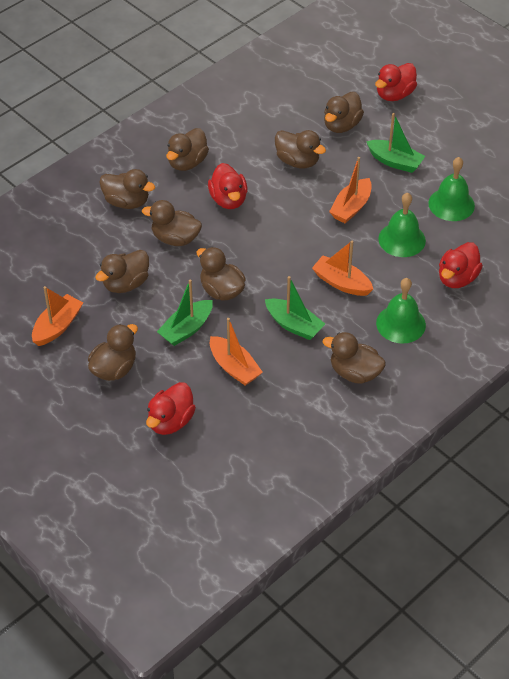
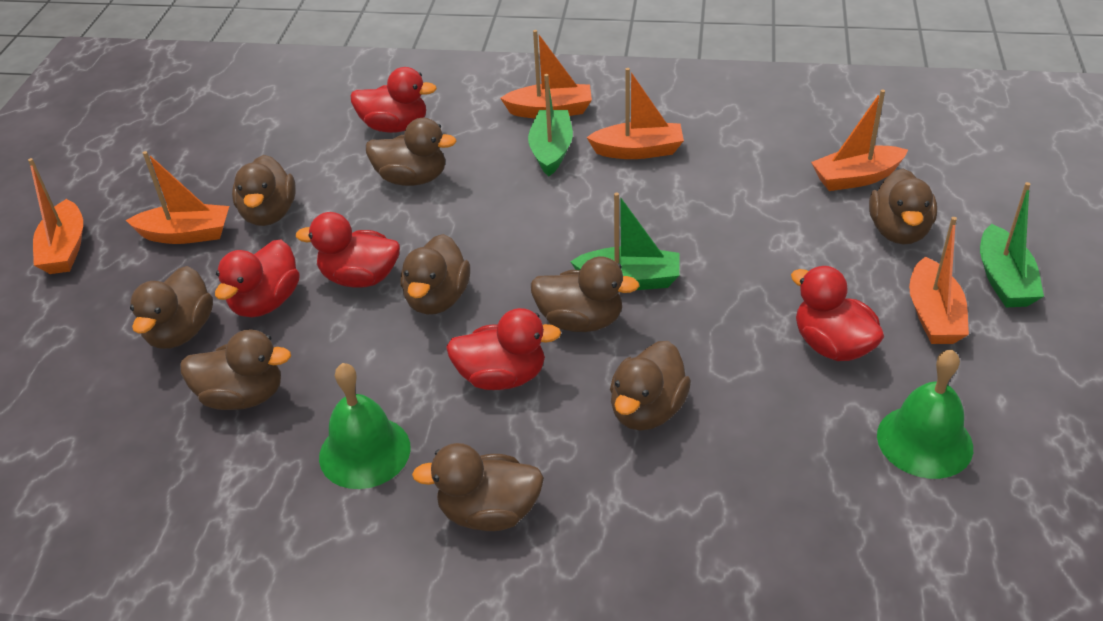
green bell: [376,278,426,344] [378,193,426,257] [428,157,475,221] = 3 -> [319,363,411,489] [877,349,973,479] = 2
orange boat: [32,286,83,346] [210,318,263,386] [312,241,373,296] [329,157,372,223] = 4 -> [28,158,83,274] [126,151,229,244] [500,30,592,118] [586,68,684,159] [811,90,908,191] [909,217,969,344] = 6
red duck: [146,382,196,435] [208,163,247,209] [375,63,417,101] [439,242,483,288] = 4 -> [215,239,300,317] [296,212,400,288] [350,67,437,133] [446,308,561,390] [791,266,884,361] = 5

